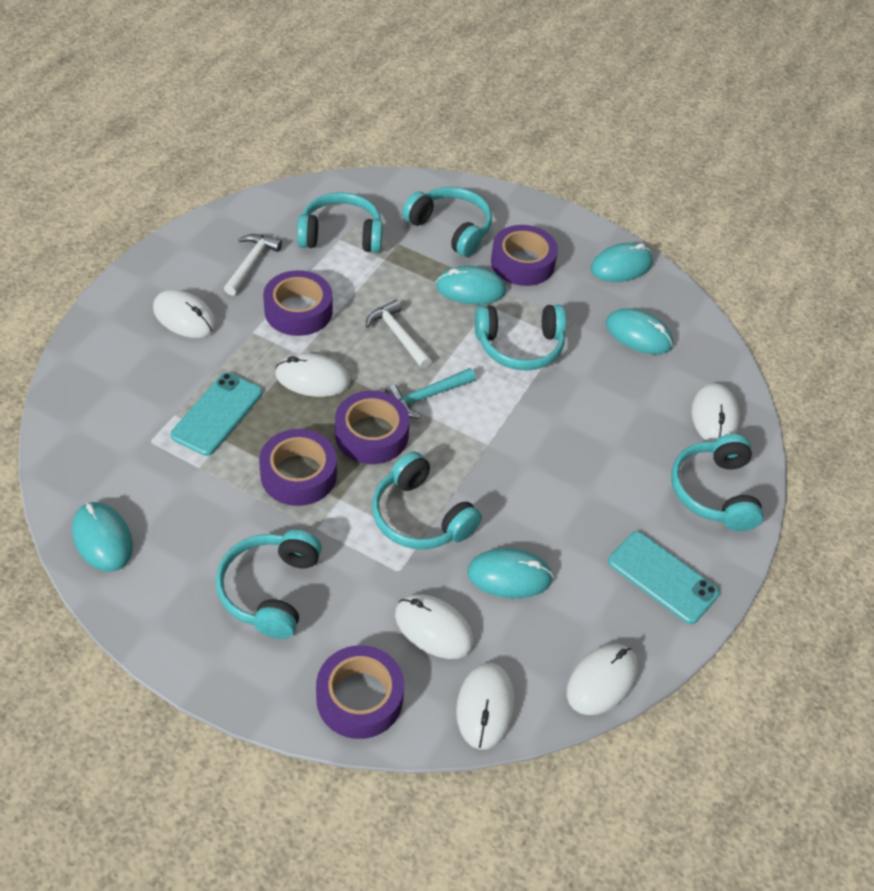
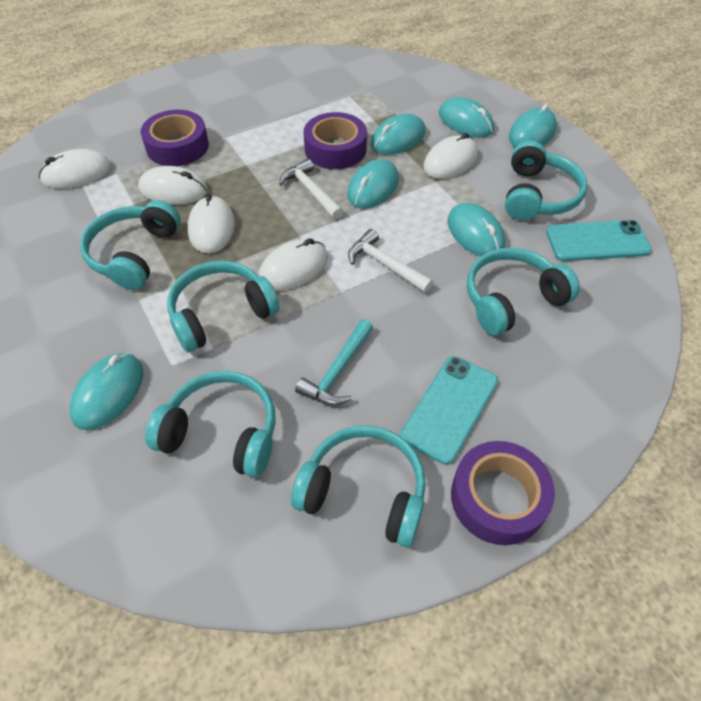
purple tape: [259,429,337,506] [263,270,333,336] [316,645,404,739] [335,391,410,464] [491,225,558,286] = 5 -> [141,110,209,166] [303,112,367,169] [451,441,555,545] = 3
turquoise mouse: [72,502,133,572] [436,266,506,305] [467,548,553,598] [590,243,653,282] [606,308,673,354] = 5 -> [69,353,143,430] [347,159,399,208] [370,114,426,155] [439,97,494,138] [447,203,505,256] [509,104,557,147] = 6
white mouse: [153,290,216,338] [275,353,350,397] [395,594,474,659] [456,663,515,750] [567,644,638,715] [692,383,740,442] = 6 -> [39,149,111,189] [138,166,208,205] [187,193,235,254] [258,238,328,291] [423,133,478,179] = 5

